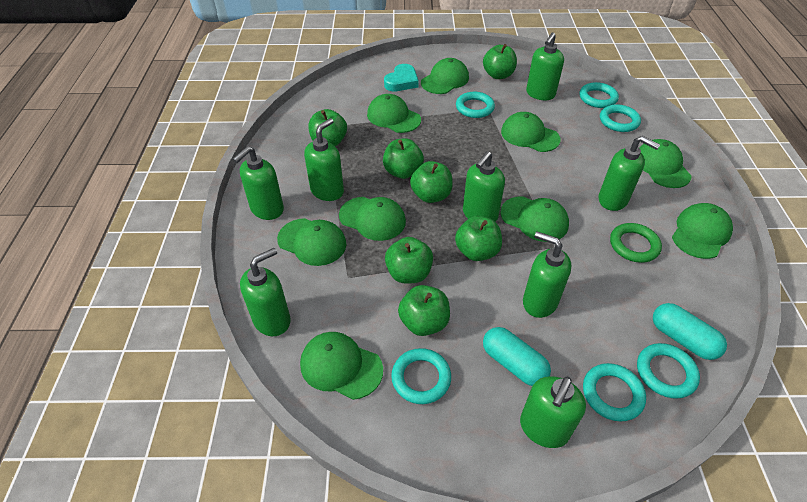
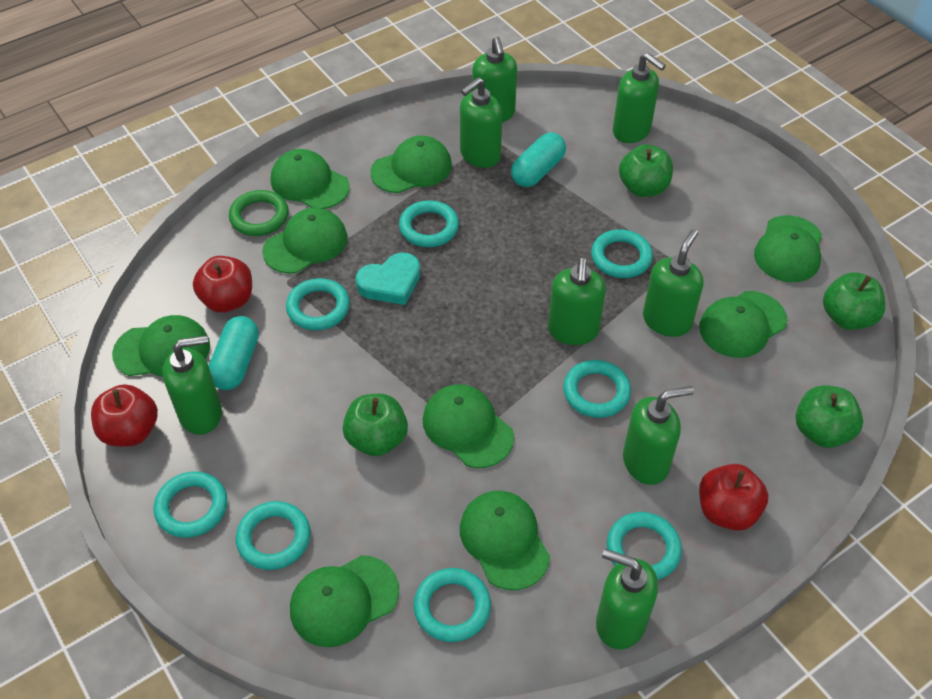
green apple: [308,109,347,146] [383,138,424,179] [385,237,433,283] [398,285,450,336] [410,161,453,203] [455,216,502,261] [483,44,517,79] = 7 -> [343,394,408,456] [619,144,673,197] [796,385,863,448] [823,272,885,330] = 4
red apple: none = 0 -> [91,384,158,447] [193,256,252,313] [699,464,768,531] = 3
turquoise ring: [391,348,451,404] [456,92,495,118] [579,82,619,108] [583,363,646,421] [600,104,641,132] [637,343,700,399] = 6 -> [154,471,227,538] [236,501,310,570] [286,278,350,330] [399,200,459,247] [413,568,491,642] [563,360,631,418] [591,229,653,278] [607,512,682,580] = 8

